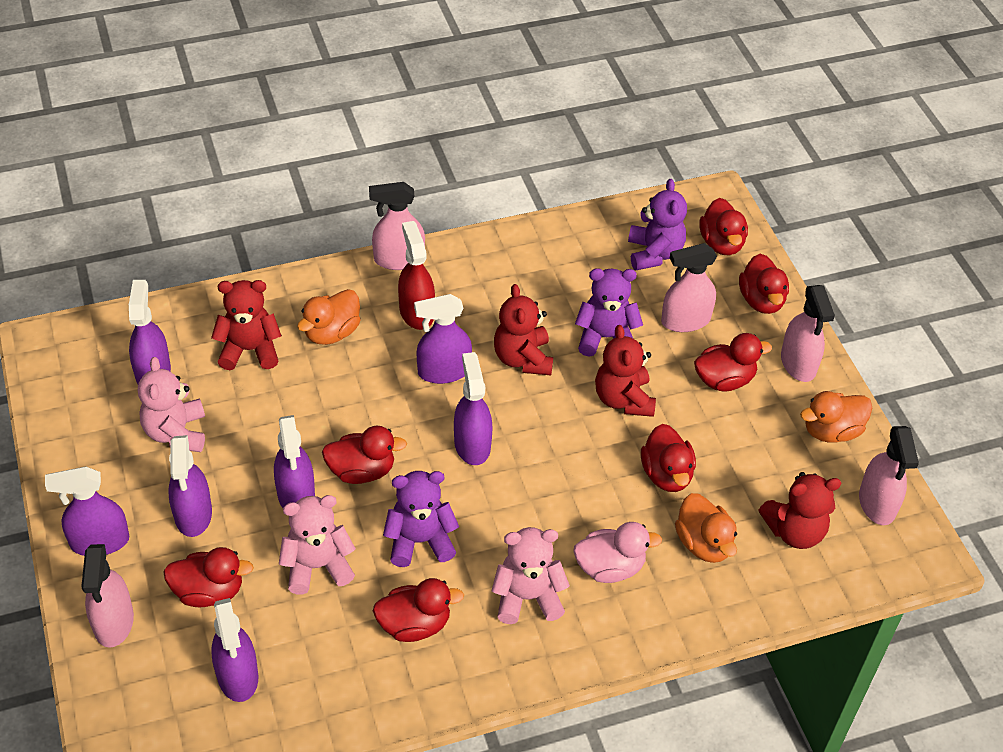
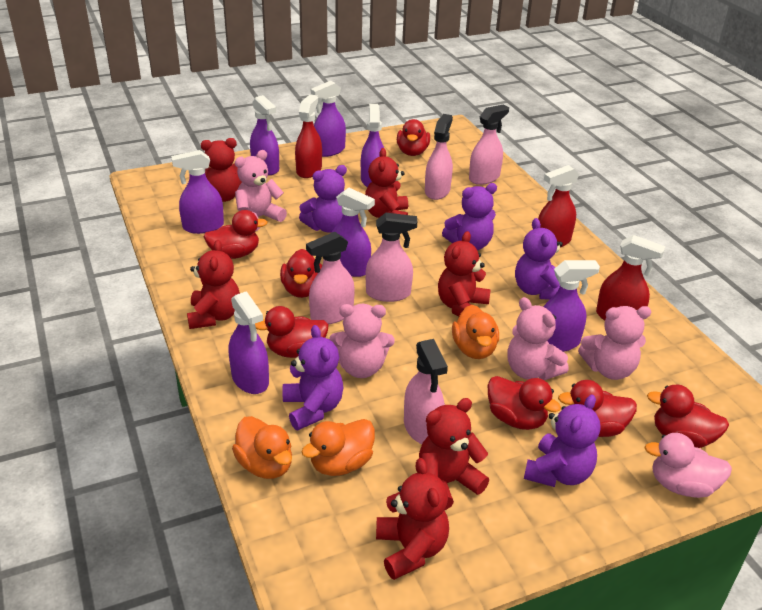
pink teddy bear: [138,357,205,452] [279,495,356,595] [491,527,570,624] = 3 -> [235,150,287,231] [329,304,395,378] [507,297,569,380] [578,306,652,380] = 4
purple teddy bear: [383,471,459,567] [575,268,643,357] [628,179,687,270] = 3 -> [283,325,344,430] [299,165,347,232] [442,183,497,250] [515,218,563,300] [524,394,600,487] = 5
red spray bottle: [398,221,435,330] = 1 -> [295,94,322,178] [538,165,579,248] [596,235,666,320] = 3
red teddy bear: [211,280,282,370] [494,284,553,375] [595,325,656,417] [759,472,841,549] = 4 -> [187,240,240,329] [201,138,242,202] [365,148,408,218] [376,458,449,580] [419,398,489,510] [438,231,491,317] = 6

